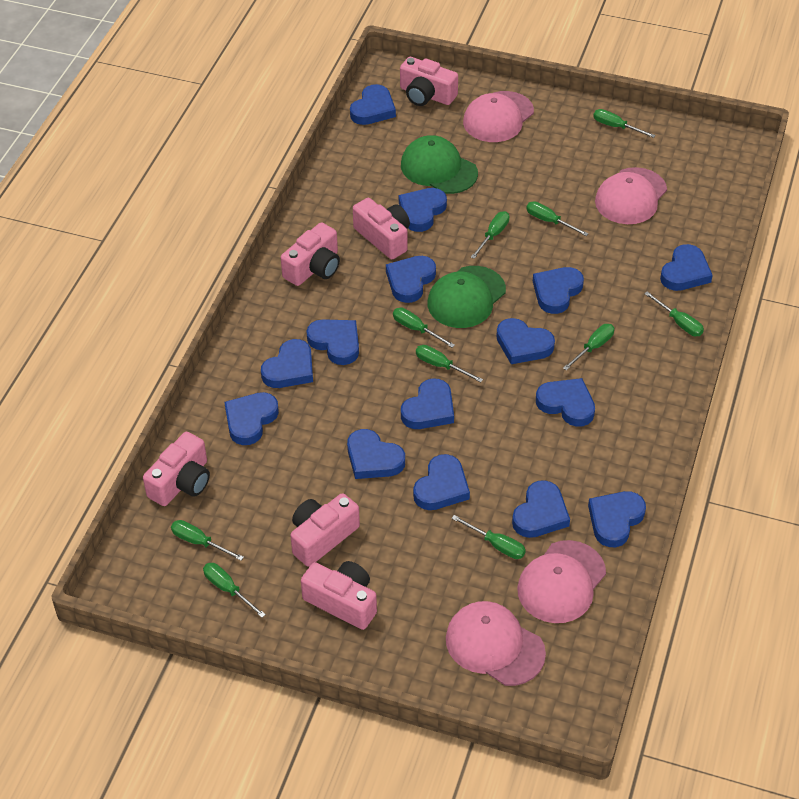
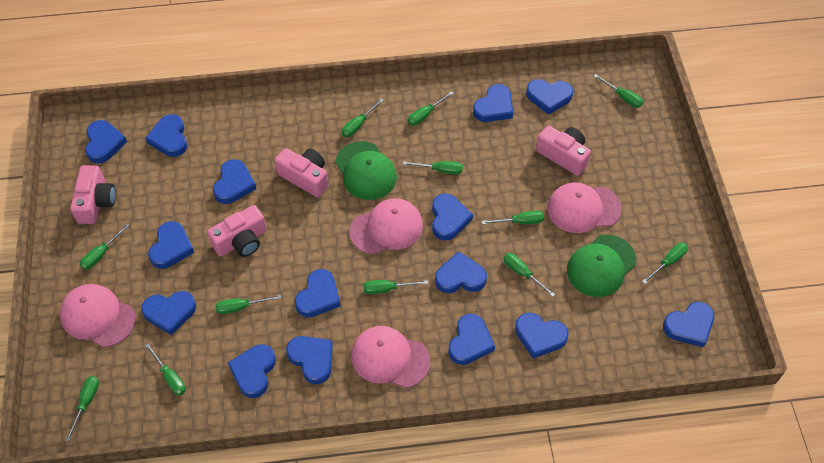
green screwdriver: [171,520,244,561] [203,563,266,618] [393,308,455,348] [416,345,483,382] [451,515,526,559] [471,211,509,259] [526,201,589,236] [563,324,614,371] [593,109,656,138] [644,291,704,336] = 10 -> [65,376,99,442] [80,223,130,270] [145,343,186,396] [215,295,281,314] [341,98,384,137] [363,280,428,294] [403,161,463,175] [408,91,454,126] [482,211,544,224] [503,253,555,297] [594,74,643,108] [642,243,688,284] = 12
pink camera: [143,432,210,506] [281,222,340,286] [290,493,360,567] [301,561,377,630] [353,198,410,259] [400,57,458,106] = 6 -> [70,165,116,224] [207,205,267,257] [275,148,328,197] [536,125,591,176] = 4

